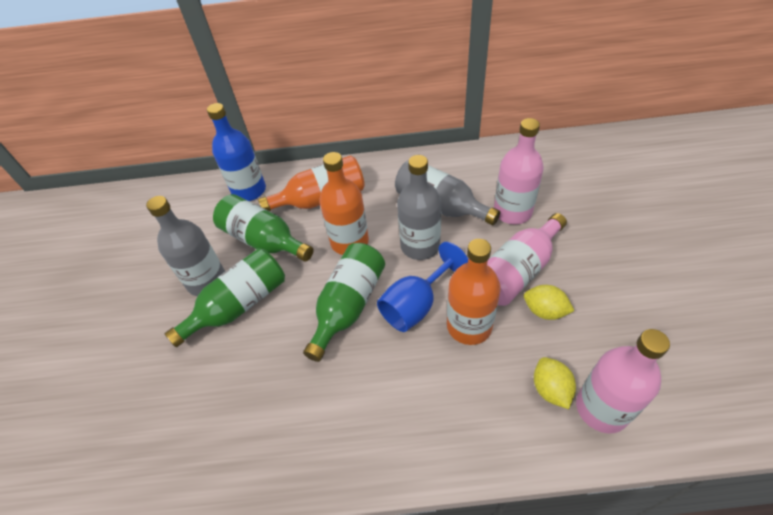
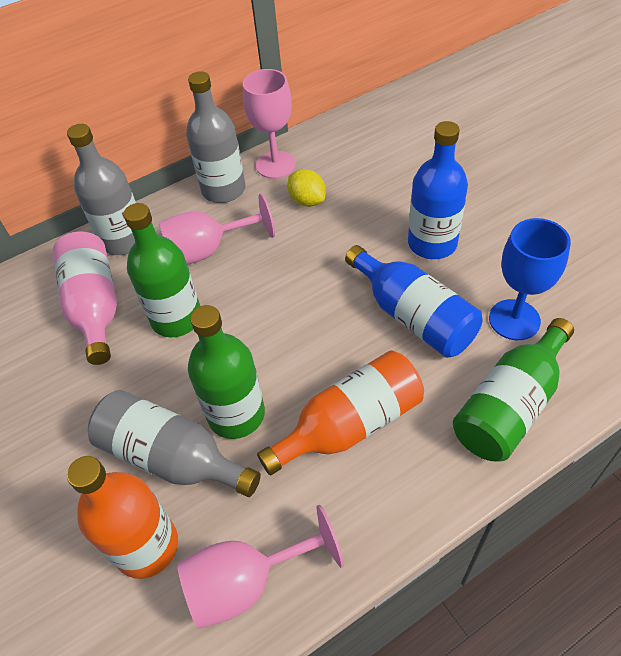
blue bottle: [207,103,266,201] = 1 -> [345,245,482,358] [408,121,468,259] = 2
orange bottle: [258,155,365,211] [319,152,369,255] [447,239,501,345] = 3 -> [67,456,178,579] [257,351,424,475] = 2
pink bottle: [487,213,567,306] [494,118,544,224] [576,329,670,433] = 3 -> [53,231,117,365] = 1
pink goblet: none = 0 -> [158,193,275,264] [177,505,344,629] [243,69,296,179] = 3
yellow lemon: [524,285,574,320] [534,357,576,409] = 2 -> [287,169,326,207] = 1

